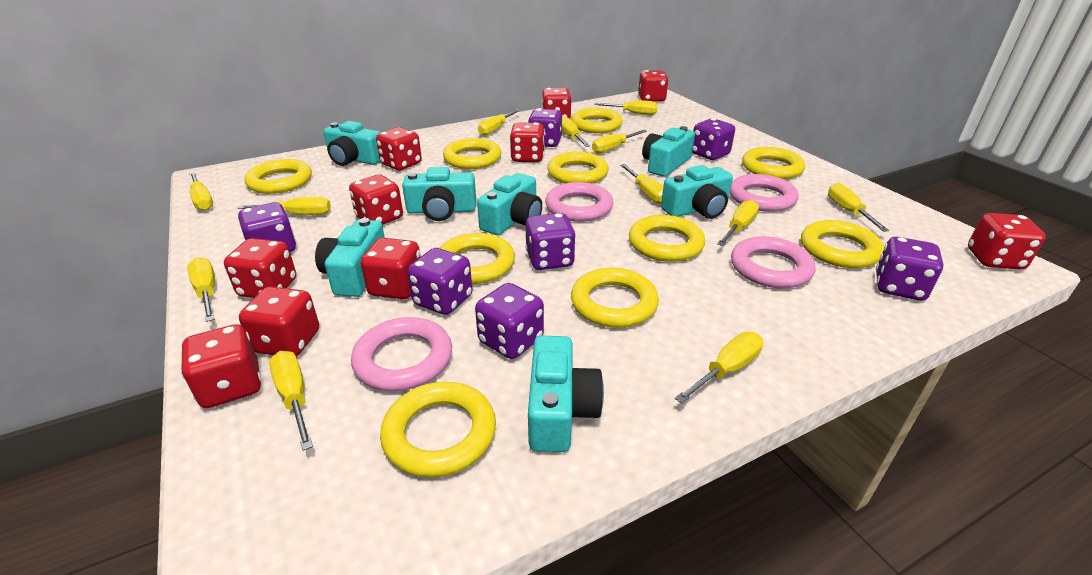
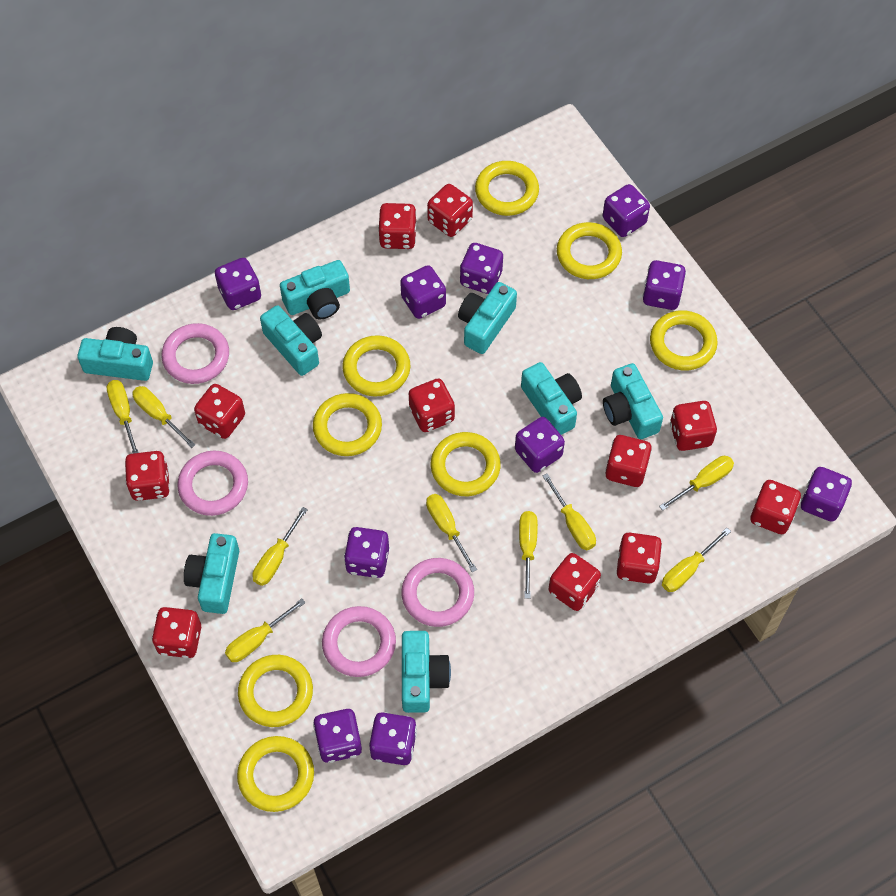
purple dice: [238,202,296,252] [407,248,473,315] [475,283,544,359] [525,213,576,270] [528,109,562,147] [692,118,735,160] [876,237,943,300] = 7 -> [215,258,261,310] [313,709,362,763] [344,527,389,578] [369,712,417,765] [400,265,446,319] [460,243,503,294] [515,417,565,473] [603,184,650,237] [643,260,686,310] [801,467,852,522] = 10
red dice: [181,324,261,408] [224,238,296,298] [239,287,319,356] [349,175,403,225] [361,238,421,299] [376,127,422,170] [510,122,545,162] [542,88,571,118] [638,70,669,102] [968,213,1046,270] = 10 -> [125,451,170,501] [152,607,201,658] [194,384,245,439] [378,203,417,249] [409,379,455,432] [427,184,473,237] [549,553,601,611] [605,435,652,487] [617,532,662,584] [670,401,717,451] [750,480,801,534] = 11
turquoise camera: [315,218,385,297] [323,121,381,166] [402,167,476,221] [477,173,542,235] [528,336,604,452] [642,126,695,177] [661,165,733,219] = 7 -> [77,327,153,381] [184,533,239,614] [260,305,322,376] [280,260,350,319] [402,631,451,713] [458,282,517,354] [521,362,582,435] [603,363,663,439] = 8
yellow ring: [244,159,312,194] [380,382,496,477] [440,233,515,284] [443,138,501,169] [547,152,609,183] [571,108,623,133] [571,268,659,328] [629,215,705,262] [742,147,805,179] [801,220,884,268] = 10 -> [237,736,314,812] [238,655,313,727] [313,393,382,456] [343,335,410,397] [431,432,501,496] [475,161,539,216] [557,222,622,279] [650,310,718,370] = 8
yellow screwdriver: [187,257,215,322] [189,172,213,210] [238,197,331,215] [269,351,313,451] [478,109,520,136] [562,116,590,147] [592,130,647,153] [595,100,658,115] [620,164,663,204] [675,332,763,404] [717,200,759,246] [828,183,889,232] = 12 -> [107,380,139,453] [132,386,196,448] [225,599,306,662] [252,507,308,586] [426,494,477,572] [519,511,538,599] [542,473,596,550] [659,456,734,511] [662,528,731,592] = 9

